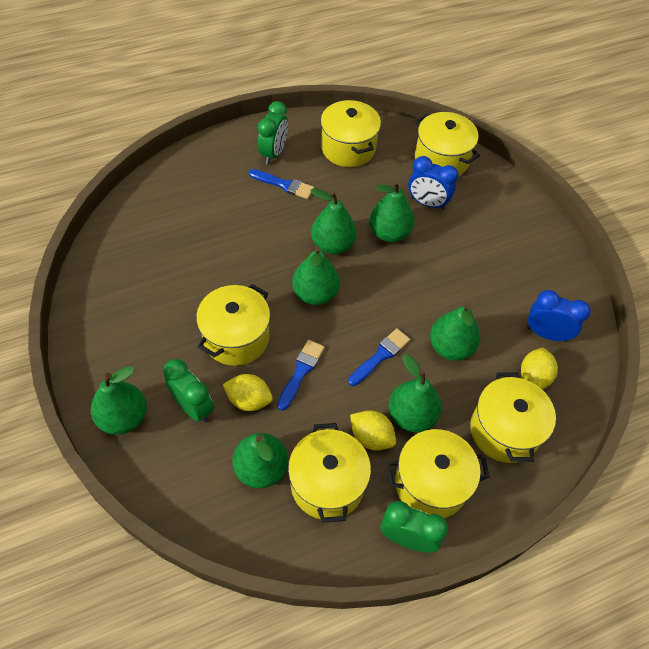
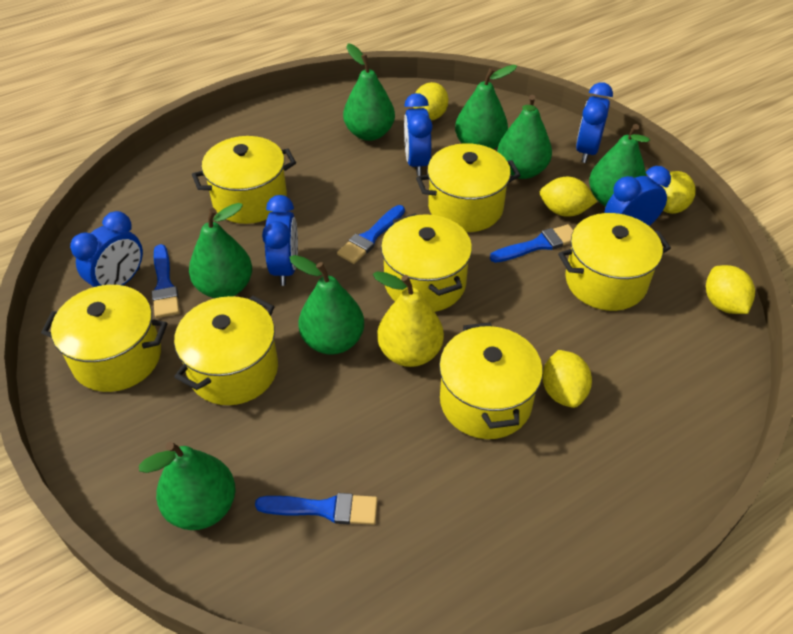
blue brush: [249,169,314,199] [277,340,325,410] [348,328,410,386] = 3 -> [152,244,180,318] [255,493,378,525] [337,205,405,264] [490,224,573,263] = 4
blue clock: [408,156,458,210] [527,290,591,342] = 2 -> [70,211,143,287] [262,195,298,286] [404,93,433,176] [576,82,613,163] [604,166,671,226] = 5
green clock: [163,359,214,423] [258,101,288,164] [381,501,448,553] = 3 -> none = 0
yellow lemon: [223,374,273,411] [350,410,396,450] [521,348,558,389] = 3 -> [413,82,448,120] [540,177,597,217] [542,350,592,408] [662,171,696,214] [706,265,755,314] = 5
yellow pear: none = 0 -> [373,271,444,367] = 1
yellow pot: [196,284,270,366] [288,423,371,523] [321,100,381,167] [386,429,490,518] [415,112,480,176] [470,372,556,463] = 6 -> [41,285,167,392] [174,296,278,405] [192,136,296,224] [381,214,472,312] [416,143,521,232] [439,322,543,439] [558,213,671,311] = 7

